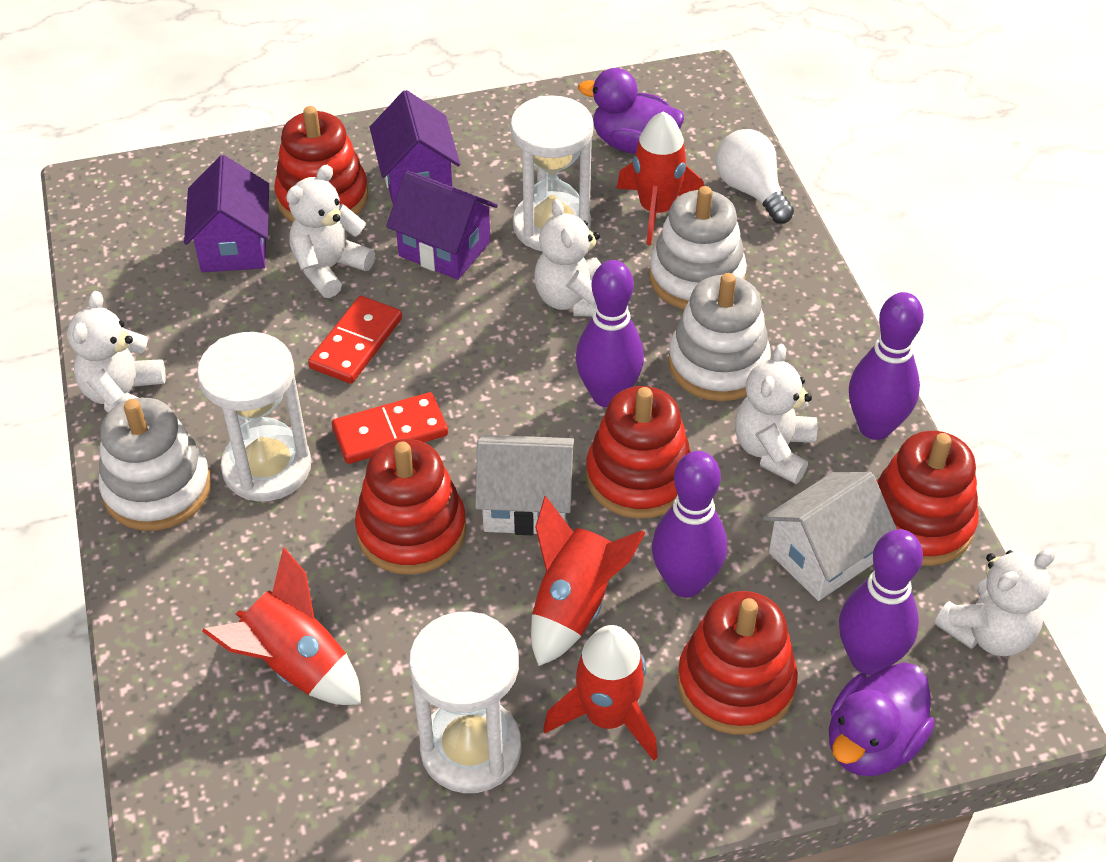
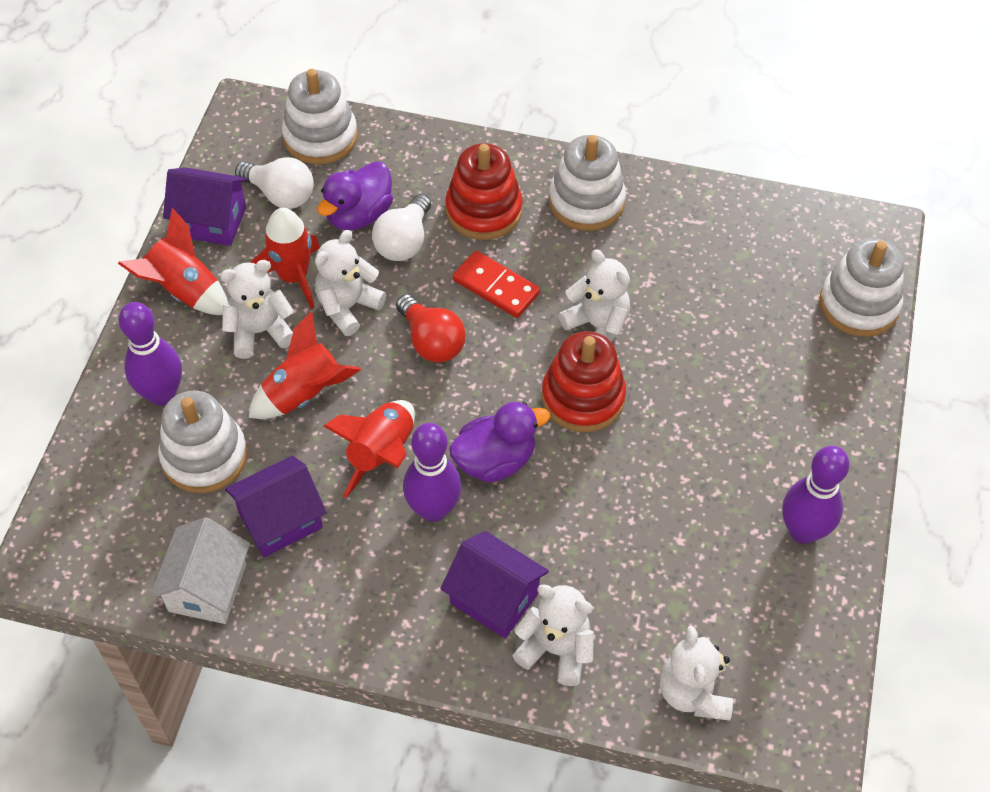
purple bowling pin: [576,260,644,407] [652,451,727,597] [839,529,923,675] [849,292,924,440] = 4 -> [119,302,182,405] [403,423,461,522] [782,446,850,544] = 3
red domino: [308,296,402,384] [332,392,448,464] = 2 -> [453,251,540,318] = 1
red light bulb: none = 0 -> [396,294,466,363] = 1
red stacking toy: [274,106,368,222] [355,439,466,575] [586,386,691,519] [677,591,798,735] [877,431,979,566] = 5 -> [445,143,523,240] [542,331,626,432] = 2
white hourglass: [197,332,311,501] [409,612,521,793] [510,95,594,251] = 3 -> none = 0
white house: [475,435,575,535] [763,472,897,601] = 2 -> [150,517,250,624] = 1
white light bulb: [716,129,794,223] = 1 -> [235,157,314,209] [372,194,431,261] = 2
white stacking toy: [99,398,211,531] [649,186,747,309] [668,273,771,401] = 3 -> [158,391,247,493] [282,69,358,164] [549,135,626,231] [819,238,904,337] = 4

